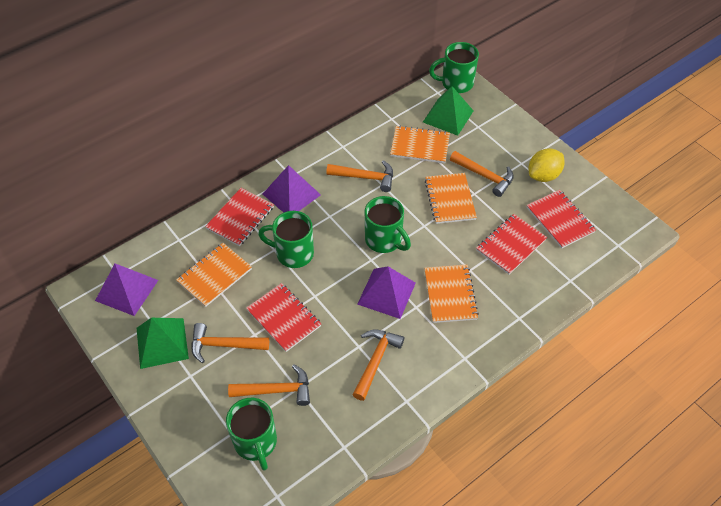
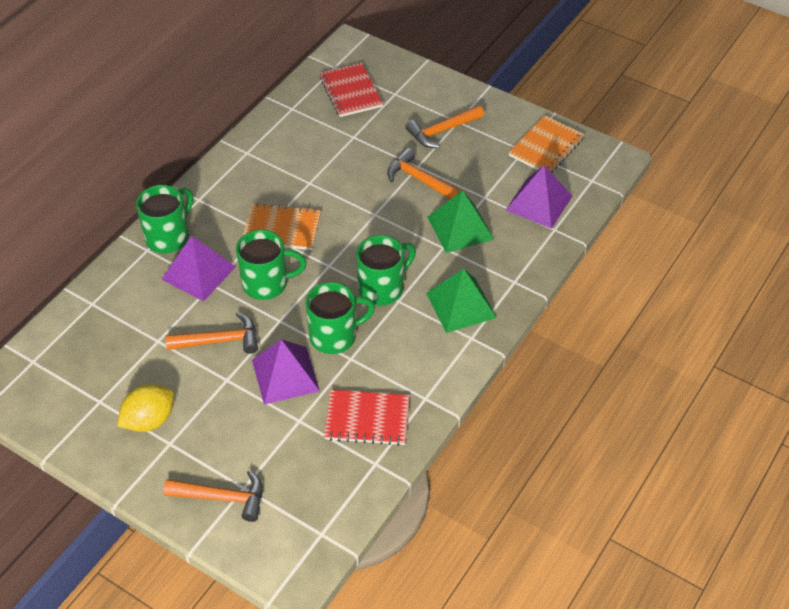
orange hammer: [192,323,269,363] [228,364,310,406] [326,160,393,192] [353,330,404,401] [450,151,514,197] = 5 -> [163,470,263,522] [165,312,258,354] [387,148,462,199] [406,105,484,148] = 4
orange notebook: [176,243,252,307] [390,125,450,163] [424,265,479,323] [425,173,477,224] = 4 -> [243,203,321,250] [508,115,585,173] = 2
red notebook: [205,188,274,246] [246,283,321,352] [476,214,547,274] [527,190,596,248] = 4 -> [319,63,383,117] [324,390,410,446] = 2

